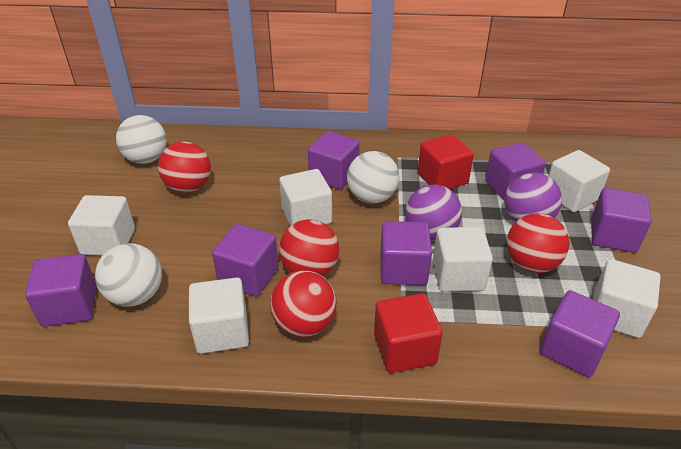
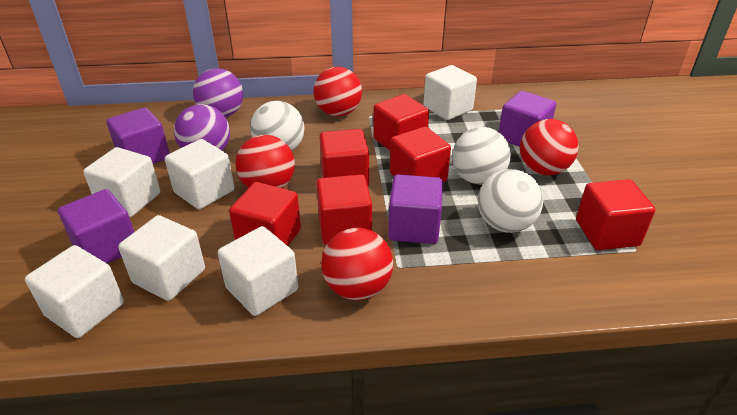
purple cube: [25,254,97,327] [212,224,279,297] [308,131,360,190] [380,221,432,285] [485,142,546,200] [540,290,620,377] [591,188,652,253] = 7 -> [58,189,134,264] [106,107,170,164] [388,174,443,244] [499,91,557,147] = 4
red cube: [374,293,443,373] [418,134,474,189] = 2 -> [229,182,301,246] [316,174,372,245] [319,129,369,186] [373,94,429,150] [390,127,451,183] [576,179,656,250] = 6

